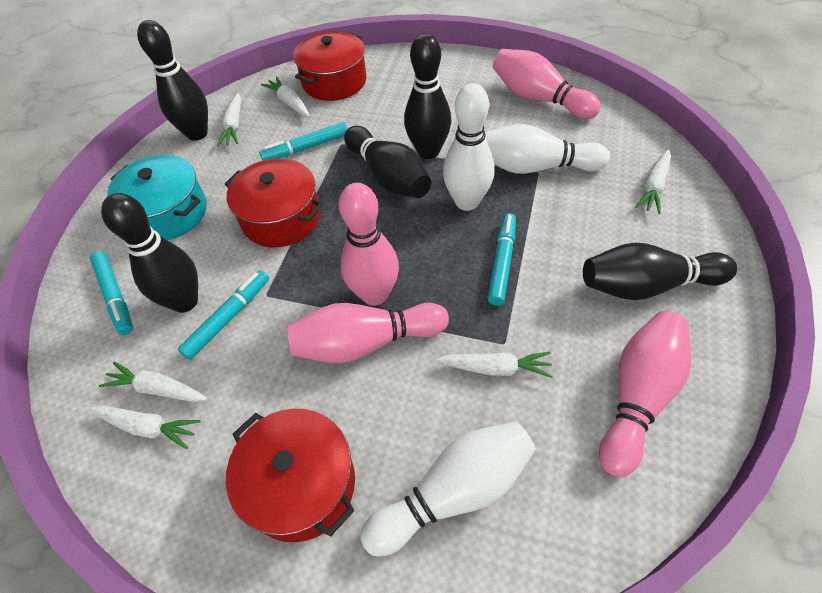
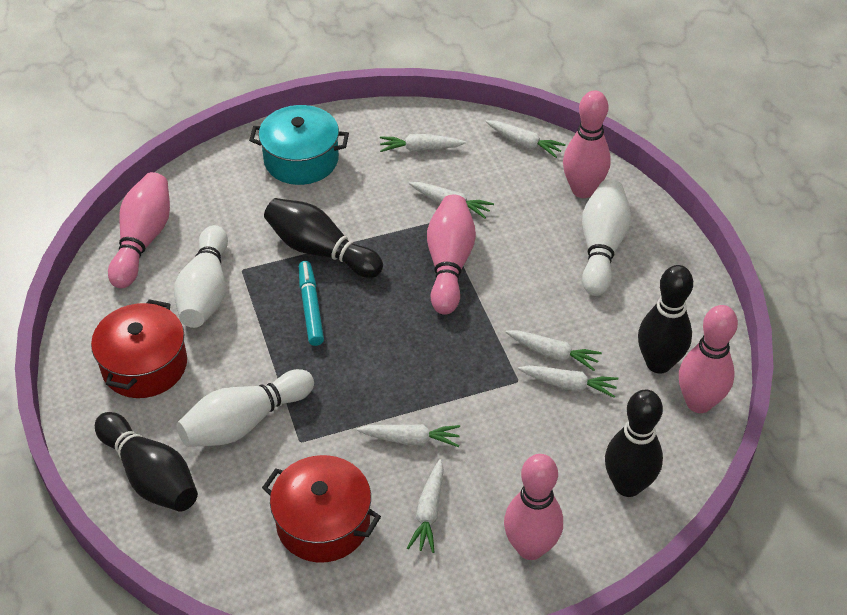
black bowling pin: [101,193,198,313] [137,20,208,141] [344,126,431,198] [404,33,452,159] [583,243,738,300] = 5 -> [95,412,198,512] [264,198,383,278] [605,390,663,497] [638,265,693,374] = 4
pink bowling pin: [287,303,449,363] [339,183,399,306] [493,49,601,119] [599,311,692,477] = 4 -> [108,172,170,288] [427,195,476,315] [504,454,563,560] [563,90,611,198] [679,305,738,413] = 5
red pot: [225,158,323,247] [226,409,355,542] [293,31,367,101] = 3 -> [91,299,187,398] [262,455,381,562] = 2
turquoise marker: [90,251,133,335] [178,270,269,360] [259,122,347,161] [487,213,516,306] = 4 -> [299,261,324,346] = 1
white carrot: [89,406,201,449] [99,362,208,402] [217,93,241,146] [261,76,310,117] [436,352,553,378] [635,149,671,214] = 6 -> [357,424,460,447] [380,134,466,152] [407,459,444,553] [409,182,494,219] [486,120,566,158] [505,330,602,371] [518,365,618,398] = 7

